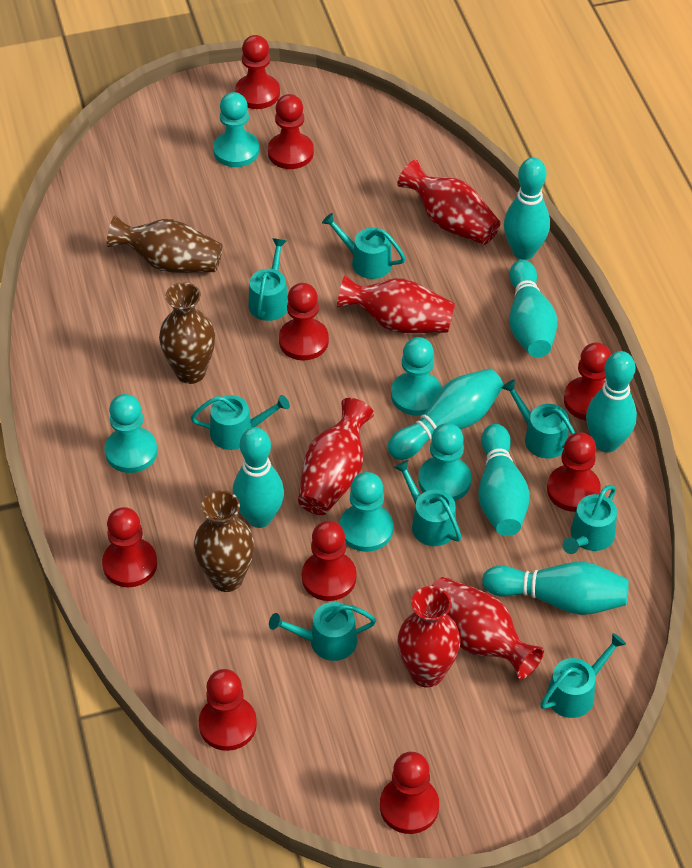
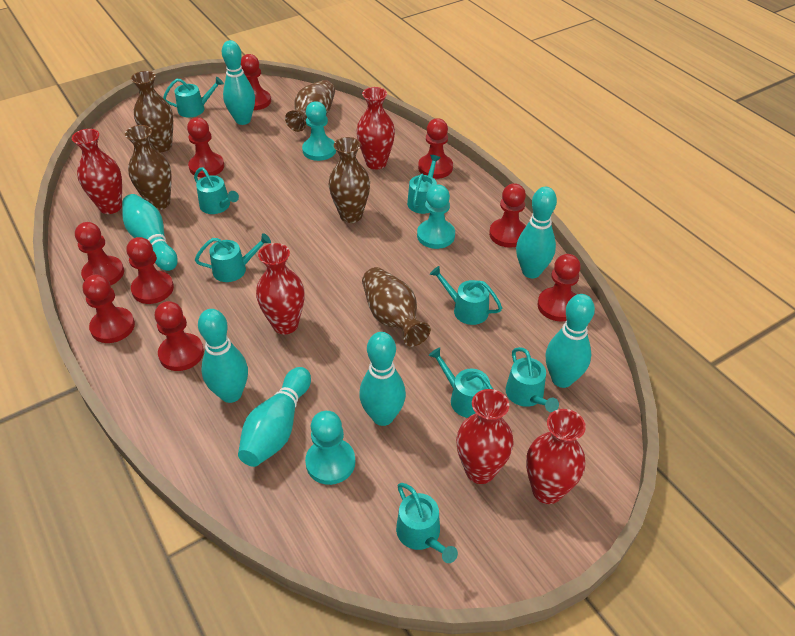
brown vase: [107,216,223,273] [159,282,215,384] [194,490,254,592] = 3 -> [125,125,172,210] [131,71,173,152] [285,80,335,132] [329,137,370,223] [362,267,431,347] = 5
turquoise pawn: [105,394,157,473] [213,92,259,167] [340,472,393,552] [391,337,442,415] [418,423,471,501] = 5 -> [302,101,336,161] [305,411,355,485] [417,185,455,249] = 3

